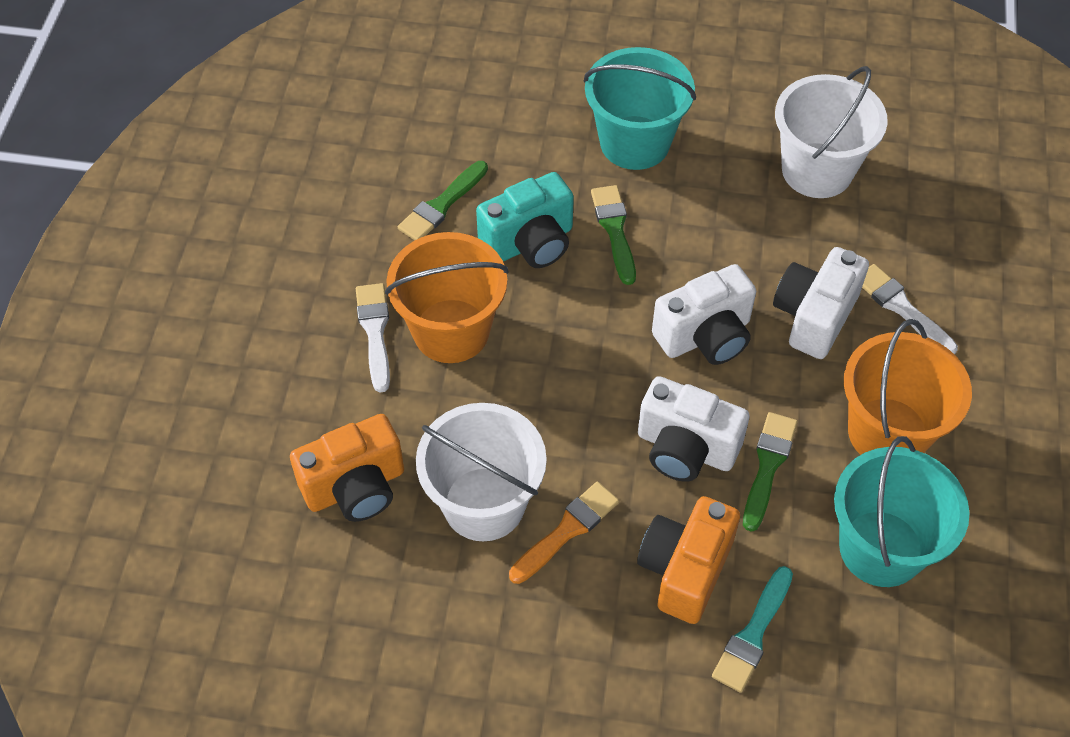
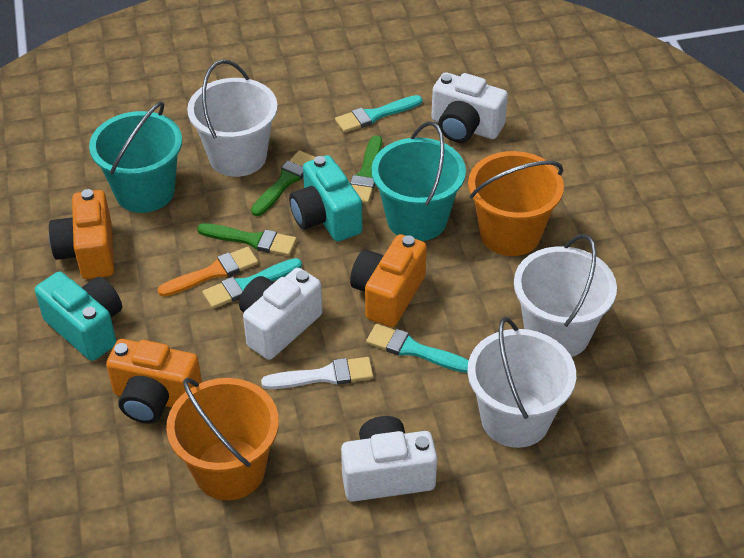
orange camera: [290,414,404,522] [637,496,740,624] = 2 -> [49,189,114,279] [106,339,202,424] [350,234,427,327] = 3
turquoise brush: [712,566,793,693] = 1 -> [203,258,302,309] [335,95,423,133] [366,324,469,373] = 3
turquoise camera: [476,172,574,268] = 1 -> [35,272,122,361] [289,155,362,242] = 2
white brush: [356,283,390,393] [862,264,958,354] = 2 -> [261,357,373,389] = 1
white bucket: [416,403,547,541] [775,66,888,198] = 2 -> [187,60,278,177] [467,317,576,448] [514,234,617,357] = 3

